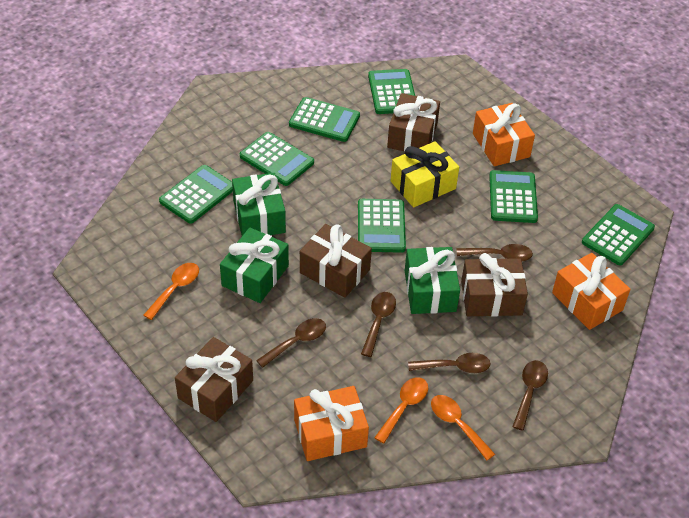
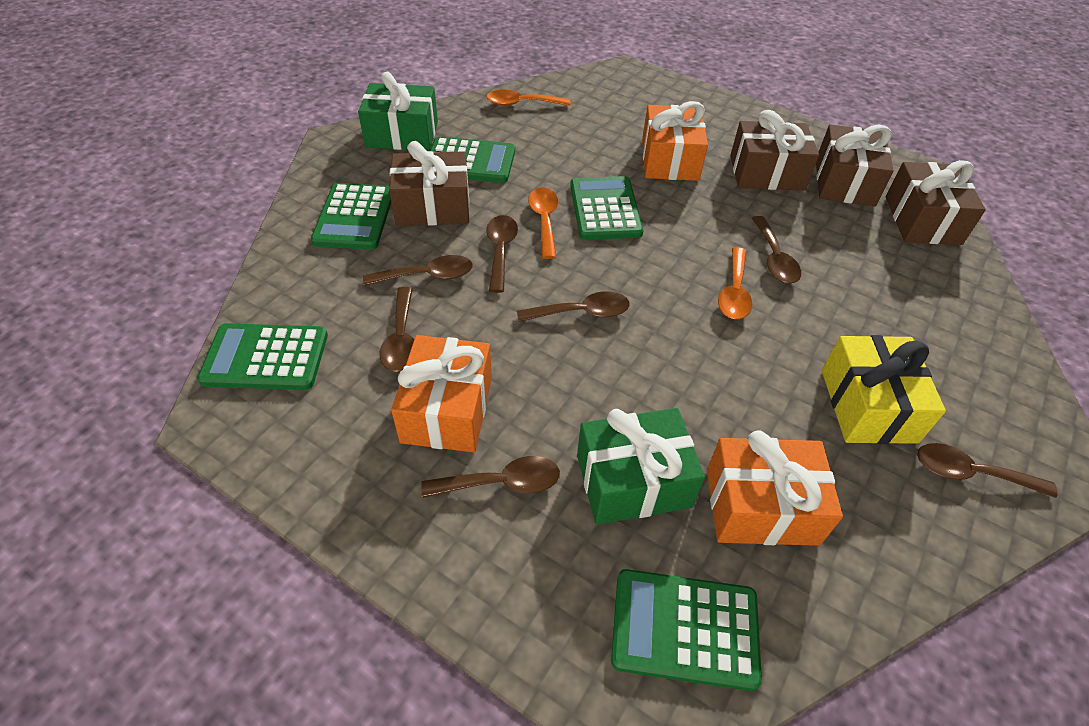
brown spoon: [256,318,326,368] [361,292,396,357] [408,353,490,373] [457,244,533,261] [512,360,548,431] = 5 -> [363,255,473,286] [380,287,414,372] [421,456,560,498] [486,215,518,293] [517,291,629,322] [752,216,801,283] [917,443,1058,498] = 7
green calculator: [159,165,233,224] [240,132,314,186] [289,97,360,142] [358,199,406,253] [368,69,415,114] [489,170,538,223] [582,204,655,265] = 7 -> [197,323,328,390] [311,183,391,250] [430,137,515,183] [570,176,644,240] [611,569,762,691] = 5
green gift: [220,227,289,303] [232,173,286,236] [405,247,460,314] = 3 -> [358,72,438,151] [577,408,705,525] = 2

